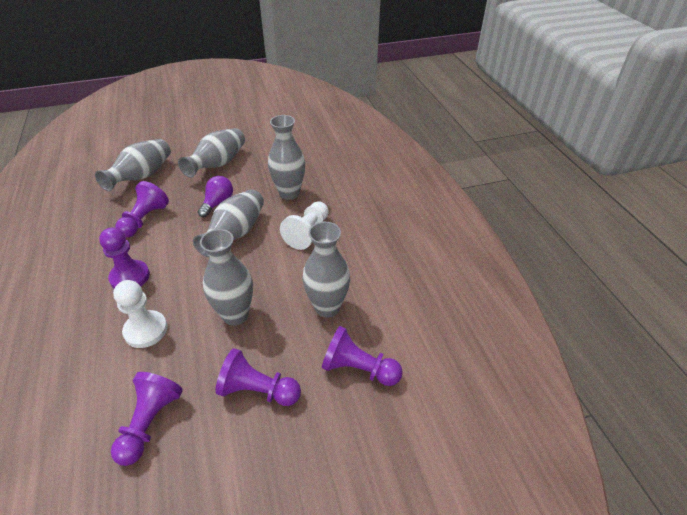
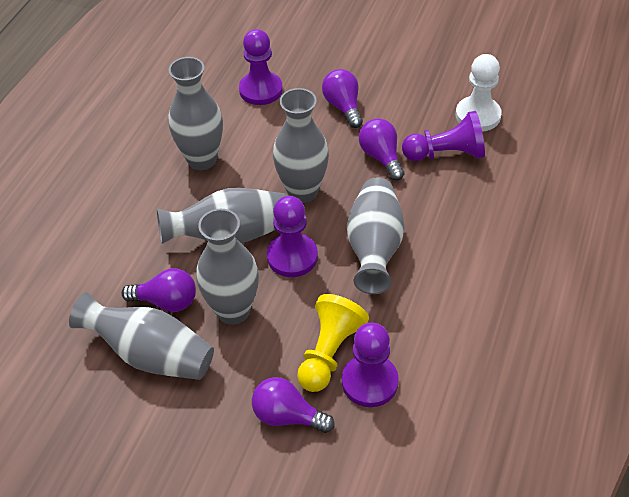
purple light bulb: [198,176,233,217] = 1 -> [122,268,196,312] [252,377,334,433] [322,69,363,128] [359,119,404,181] = 4
purple pawn: [99,227,150,289] [111,372,183,466] [115,181,169,238] [215,348,301,406] [322,326,403,386] = 5 -> [239,29,283,105] [267,196,318,277] [342,323,399,407] [402,111,485,161] = 4
white pawn: [113,280,168,348] [280,201,329,250] = 2 -> [456,54,502,132] = 1
yellow pawn: none = 0 -> [297,294,369,392] = 1

